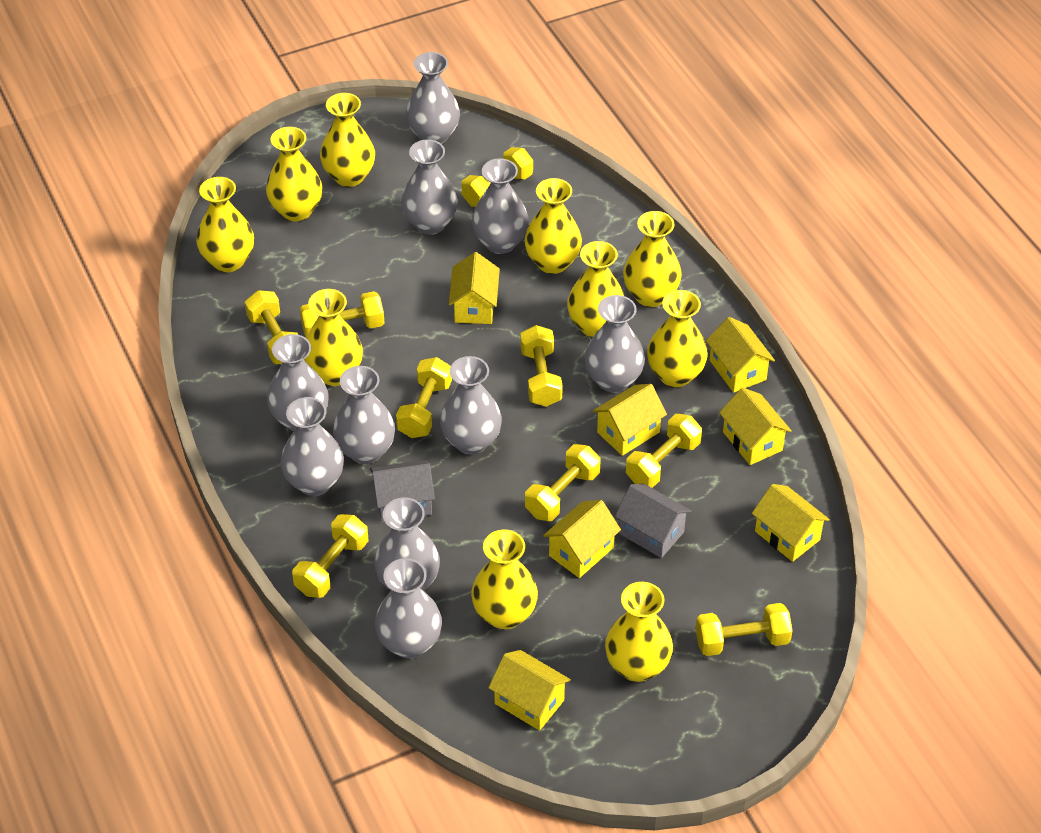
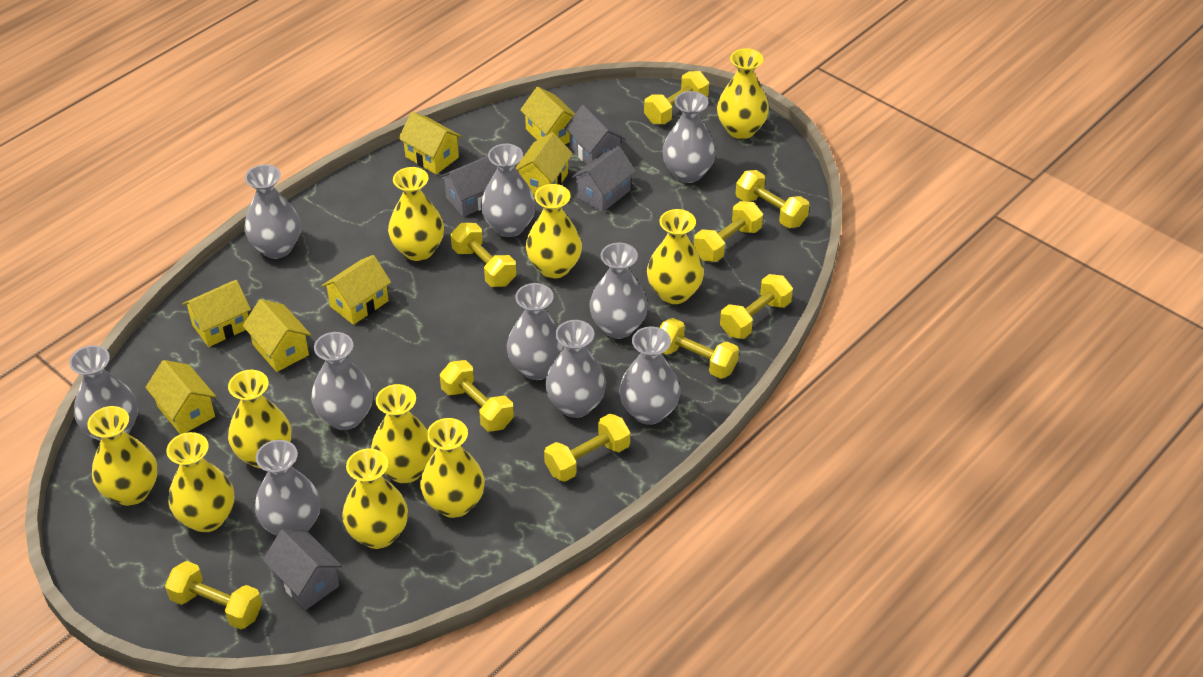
grey house: [370,460,435,522] [615,484,692,558] = 2 -> [263,530,342,610] [440,156,497,217] [565,105,625,165] [571,146,636,212] = 4

